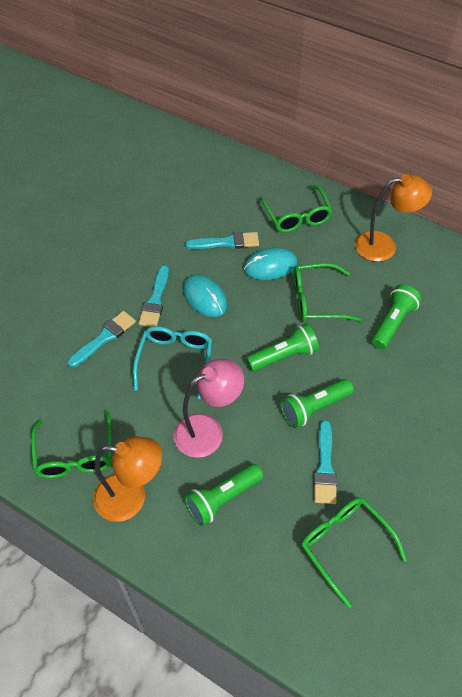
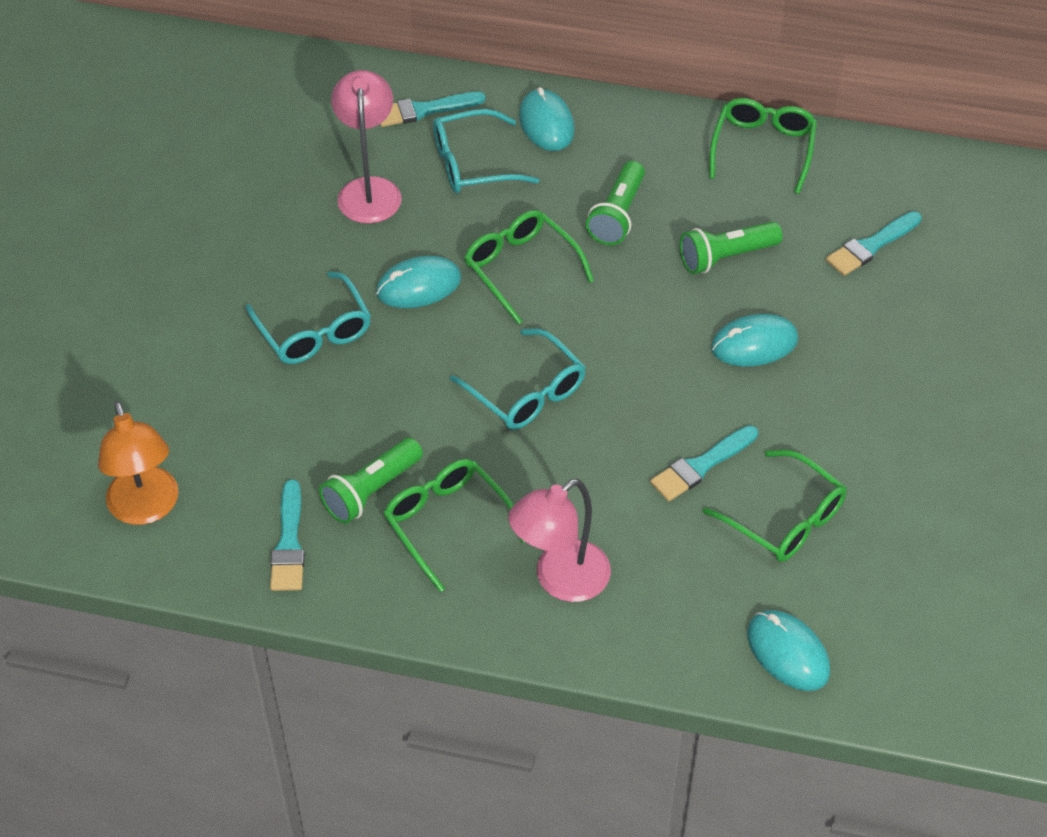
green flashlight: [184,464,263,526] [246,323,319,372] [280,379,354,428] [372,284,422,349] = 4 -> [319,438,423,524] [586,161,645,245] [680,222,783,274] = 3
orange lamp: [93,436,162,522] [355,174,432,262] = 2 -> [98,401,179,525] = 1
pink lamp: [173,359,244,458] = 1 -> [331,70,402,224] [508,479,611,602] = 2
turquoise glasses: [133,326,212,399] = 1 -> [246,271,371,364] [433,109,539,193] [450,328,586,430] = 3
turquoise mouse: [183,274,227,317] [244,248,298,280] = 2 -> [376,256,461,308] [519,87,575,151] [711,314,798,367] [747,610,830,691] = 4

